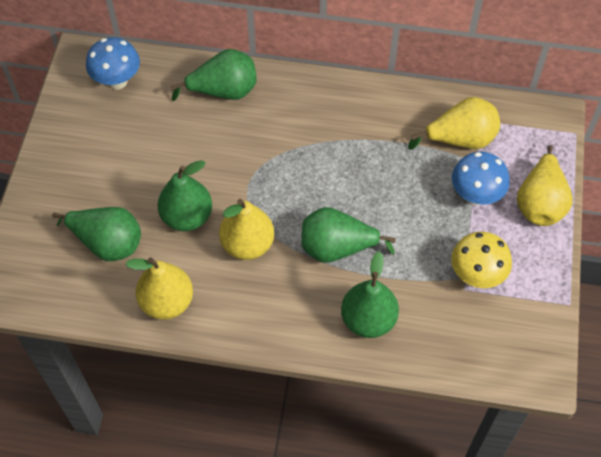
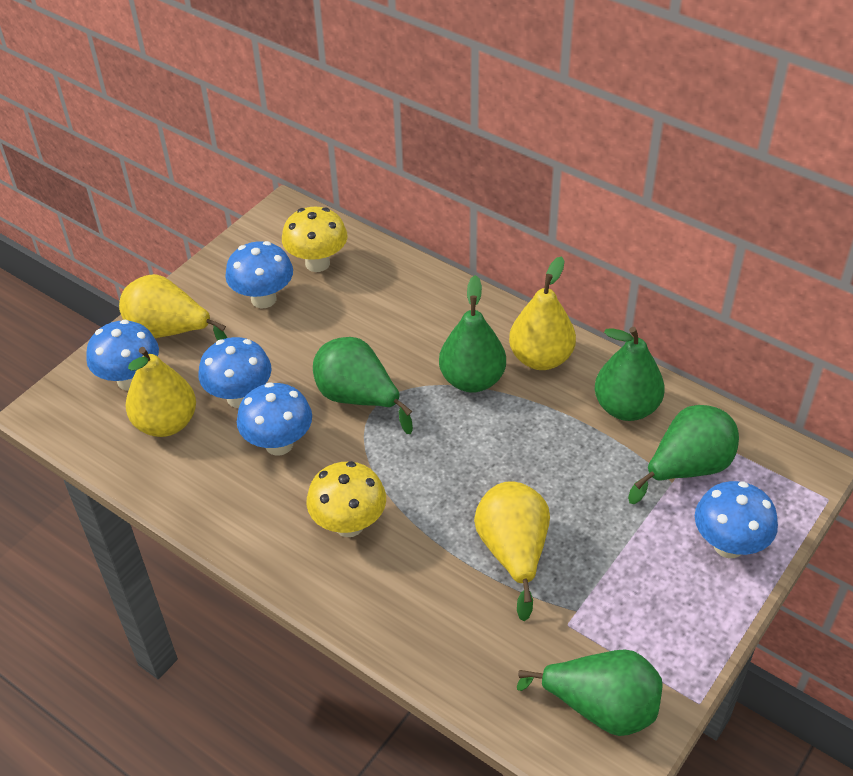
blue mushroom: [86,37,140,90] [452,152,510,205] = 2 -> [86,320,159,390] [198,337,272,408] [225,241,293,309] [237,382,312,456] [695,481,778,558] = 5
yellow mushroom: [451,232,512,288] = 1 -> [282,207,347,272] [306,461,386,537] = 2

